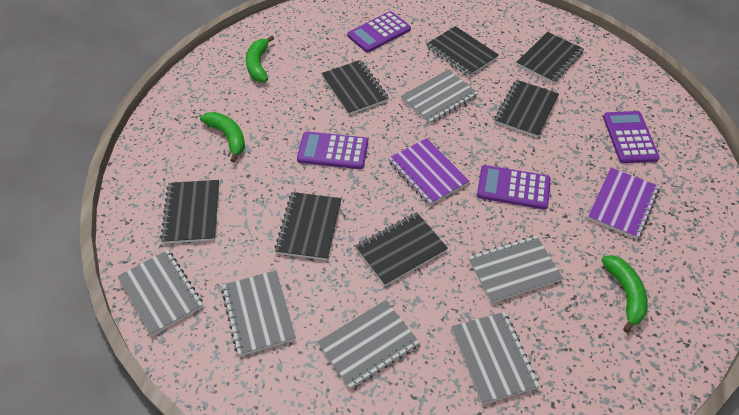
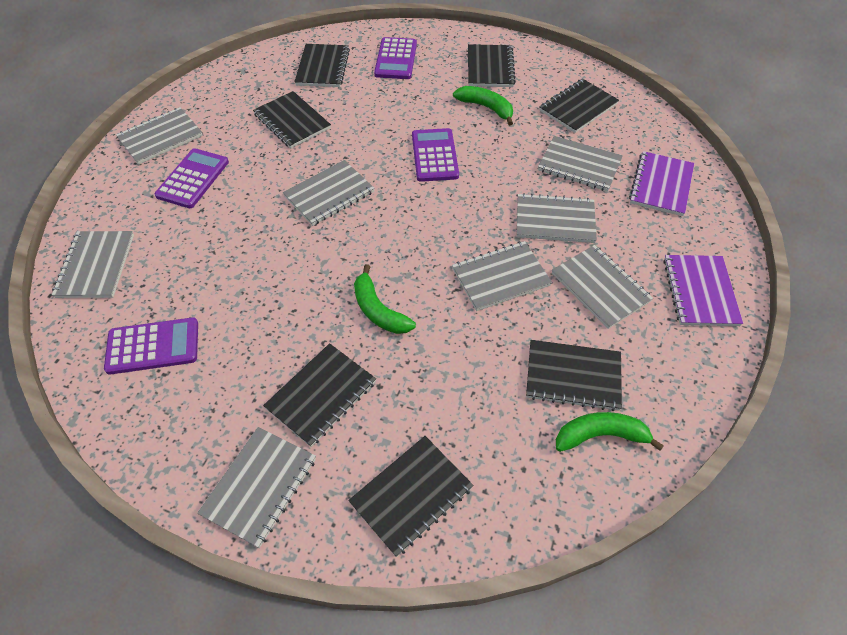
grey notebook: [117,250,203,336] [221,270,296,356] [318,300,420,389] [401,70,478,124] [451,312,539,404] [468,235,563,303] = 6 -> [52,231,134,298] [116,107,203,165] [197,427,316,548] [283,160,375,226] [452,241,552,311] [517,193,597,243] [538,136,623,191] [552,245,653,329] = 8

